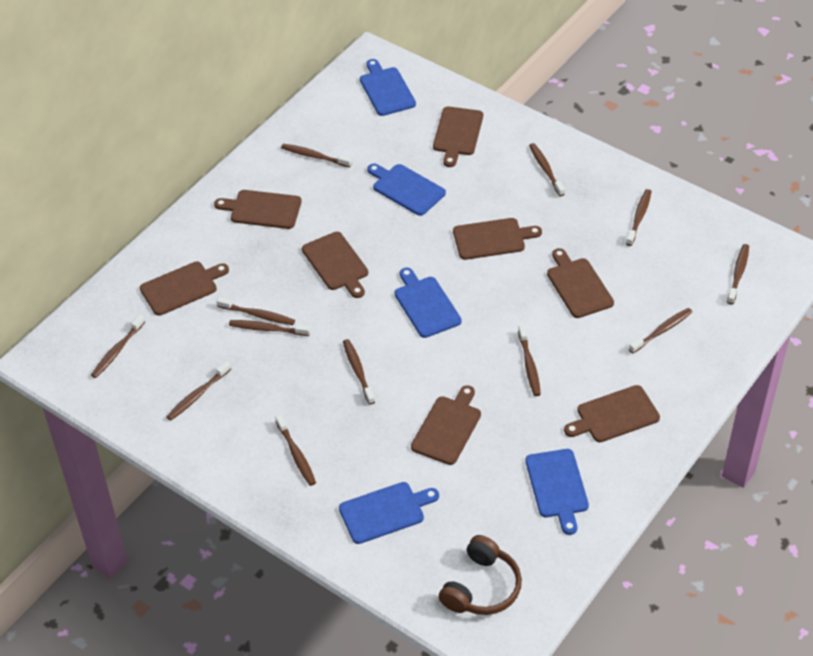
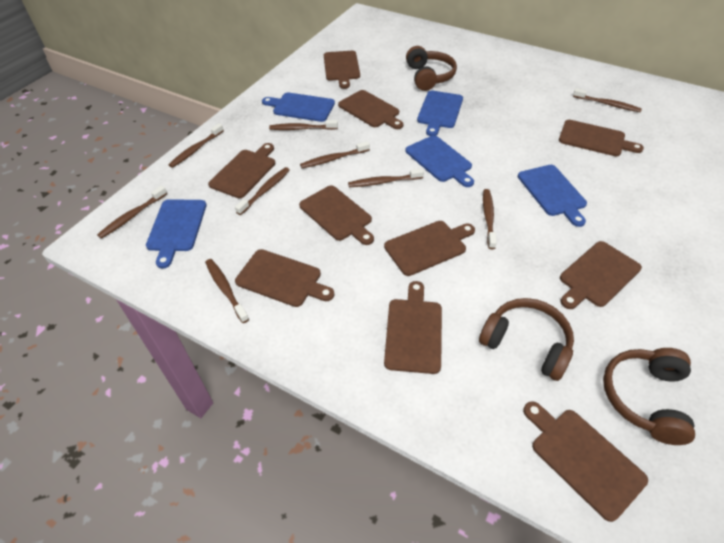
brown cutting board: [140,262,229,316] [214,190,302,229] [302,232,368,298] [411,385,481,465] [433,106,483,167] [453,218,542,260] [547,248,614,318] [564,385,660,442] = 8 -> [208,143,275,198] [235,249,334,307] [299,185,374,245] [324,51,360,89] [338,90,403,129] [384,221,475,276] [384,281,442,374] [523,401,648,522] [559,120,644,156] [560,241,642,309] = 10
brown headphones: [439,535,522,615] = 1 -> [406,46,457,91] [479,298,574,381] [603,348,695,445] = 3
brown toothbrush: [91,315,145,378] [166,361,231,421] [217,297,295,325] [229,320,310,336] [275,415,316,486] [281,144,352,168] [343,339,375,405] [518,325,541,396] [529,143,565,196] [626,189,652,246] [629,308,692,353] [727,244,749,305] = 12 -> [97,185,167,239] [169,123,224,168] [205,259,249,323] [235,167,290,215] [269,120,338,130] [300,141,370,168] [348,168,424,187] [483,189,497,249] [573,88,642,112] = 9

